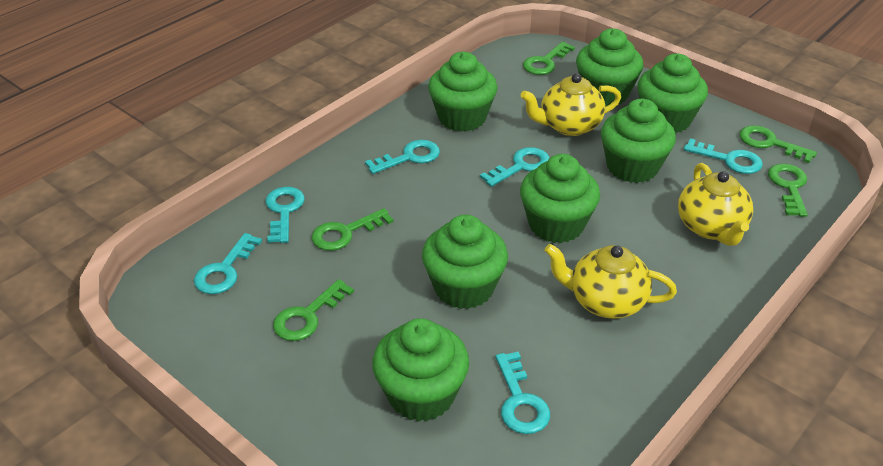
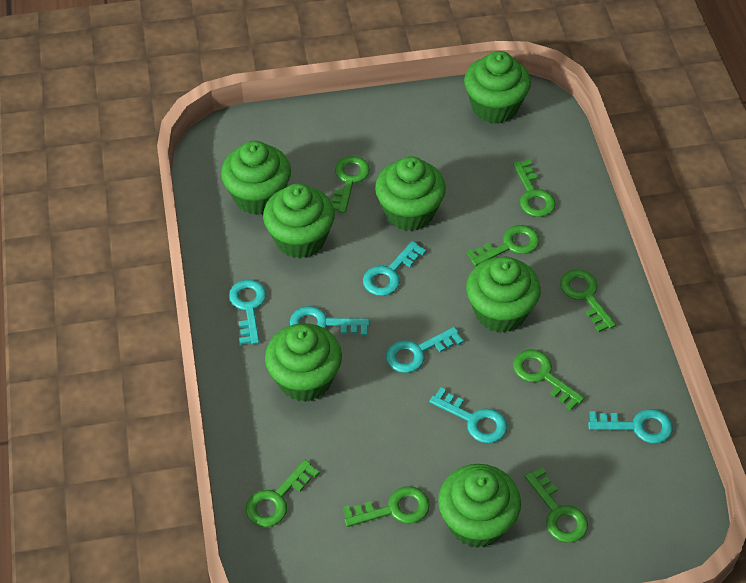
green key: [273,279,354,341] [312,208,394,251] [523,42,575,75] [739,125,817,163] [768,163,808,217] = 5 -> [246,460,319,527] [332,156,370,213] [343,486,430,527] [467,225,540,266] [513,160,556,217] [513,350,584,411] [525,467,588,543] [560,270,616,332] = 8
yellow teapot: [521,73,621,136] [544,244,677,319] [678,163,753,246] = 3 -> none = 0

